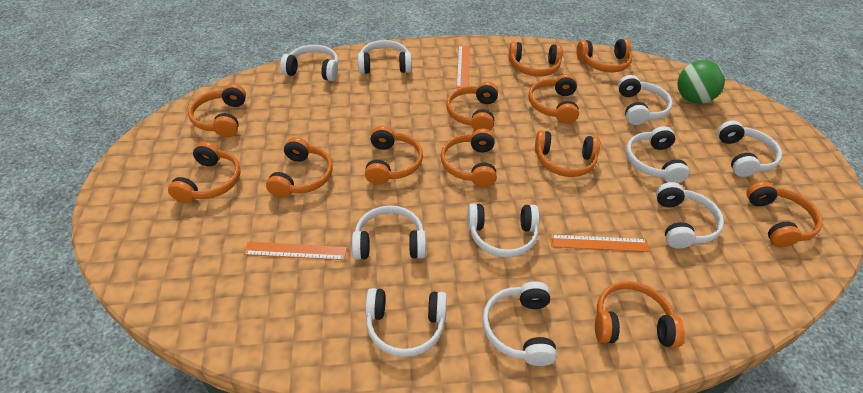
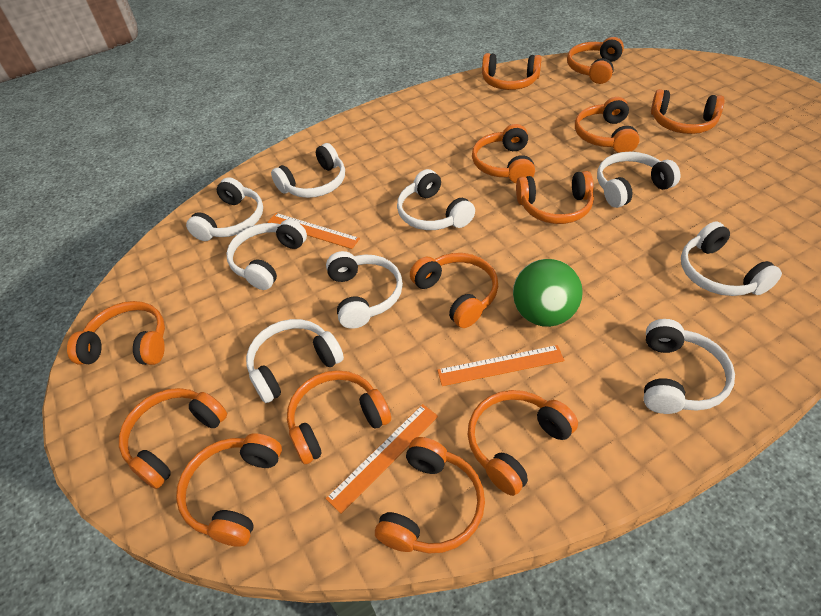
orange headphones: [168,142,240,203] [188,84,246,137] [266,137,333,198] [365,126,423,185] [441,129,497,187] [446,82,498,131] [509,42,563,77] [528,74,579,124] [535,130,600,177] [577,39,632,72] [595,281,685,348] [747,181,822,248] = 12 -> [67,301,165,365] [119,388,227,489] [176,433,282,547] [287,370,391,464] [375,437,485,553] [410,253,498,328] [468,390,578,496] [472,124,535,183] [482,53,542,90] [516,171,594,224] [567,37,624,84] [575,97,640,153] [651,89,725,134] = 13
white headphones: [280,45,338,81] [352,205,426,260] [358,40,412,74] [365,288,447,357] [467,203,540,257] [482,281,557,366] [618,75,673,125] [626,126,689,183] [656,182,724,249] [718,120,782,177] = 10 -> [186,177,263,241] [226,219,307,290] [246,319,344,403] [271,143,345,198] [326,251,403,329] [397,169,475,230] [597,152,680,208] [644,319,735,414] [681,222,782,296] = 9

